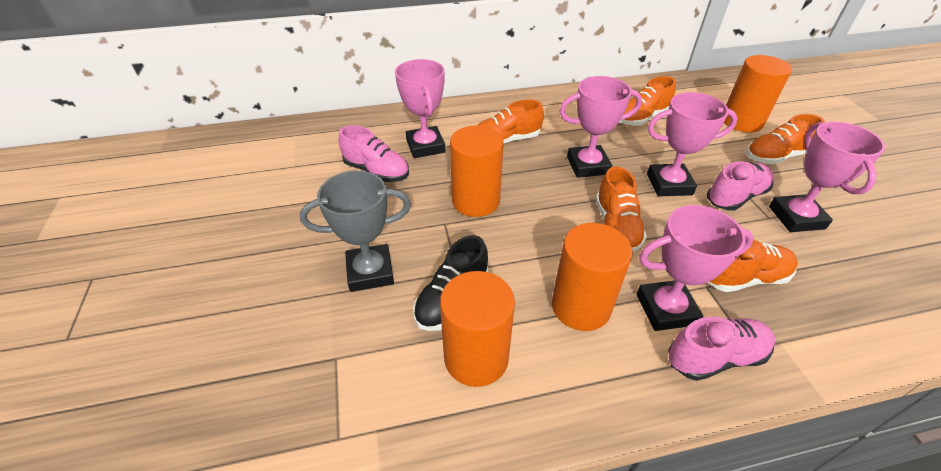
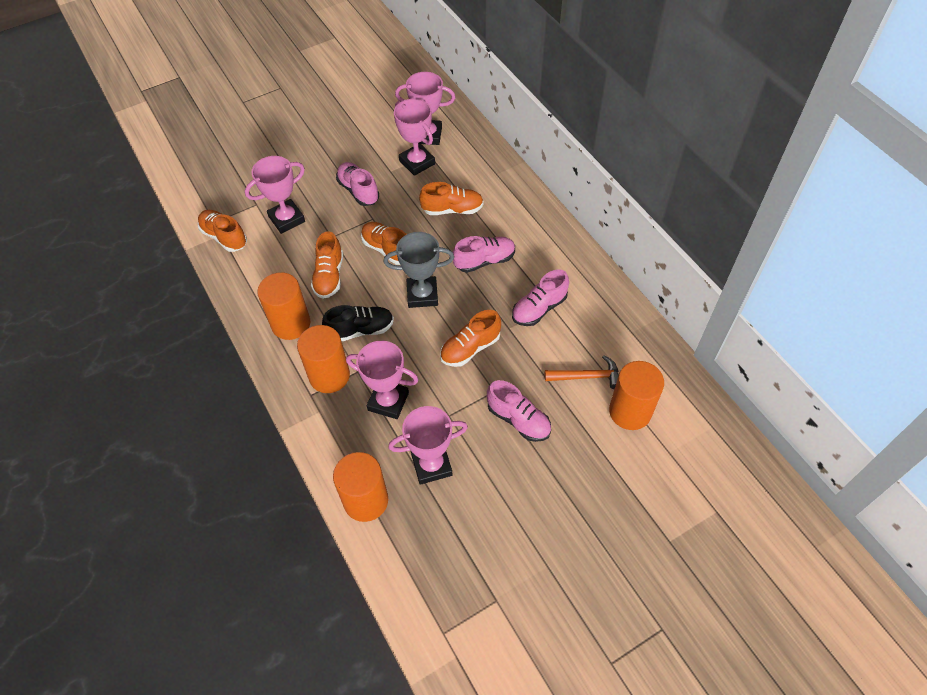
orange hammer: none = 0 -> [545,356,619,389] = 1
pink shoe: [339,125,409,182] [668,317,775,381] [707,161,773,211] = 3 -> [336,162,379,206] [453,236,515,273] [487,380,551,442] [512,269,569,326] = 4

